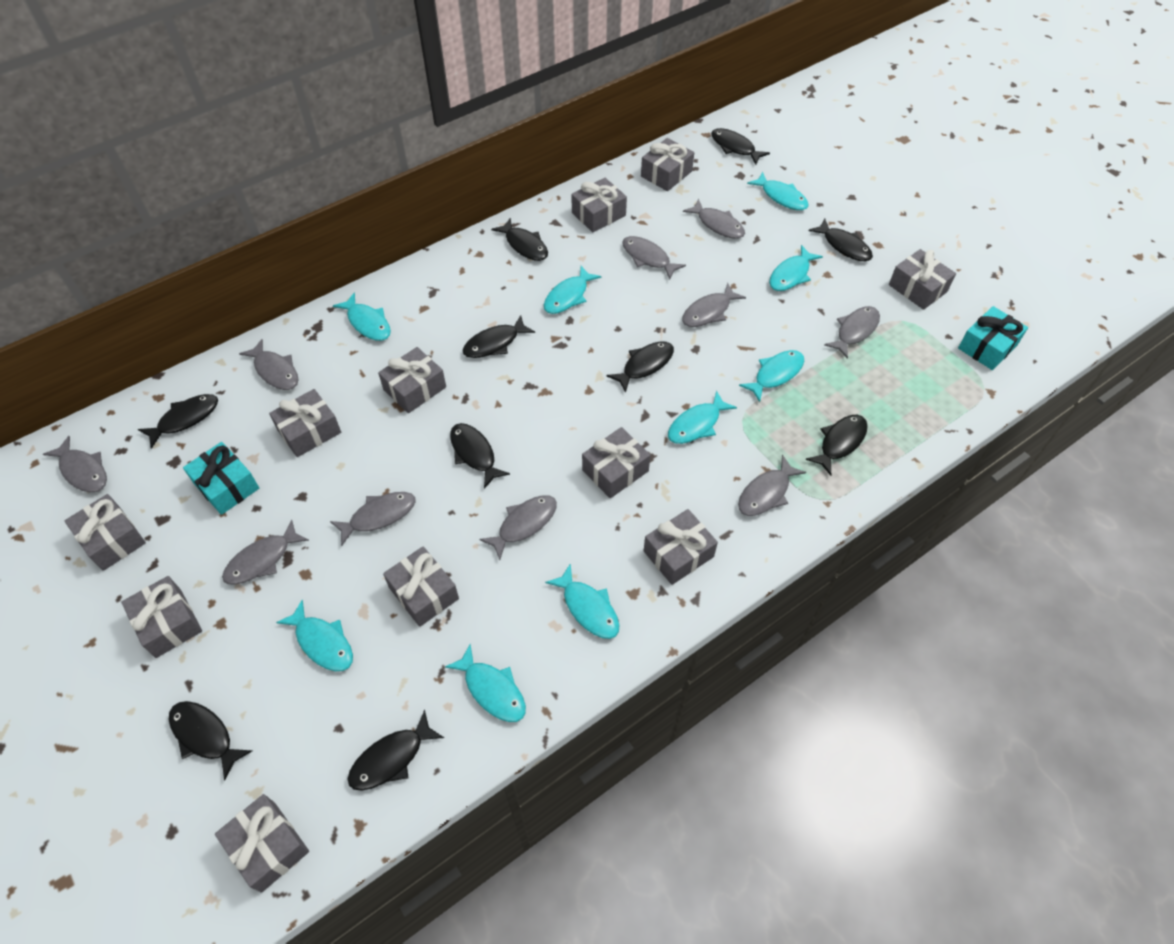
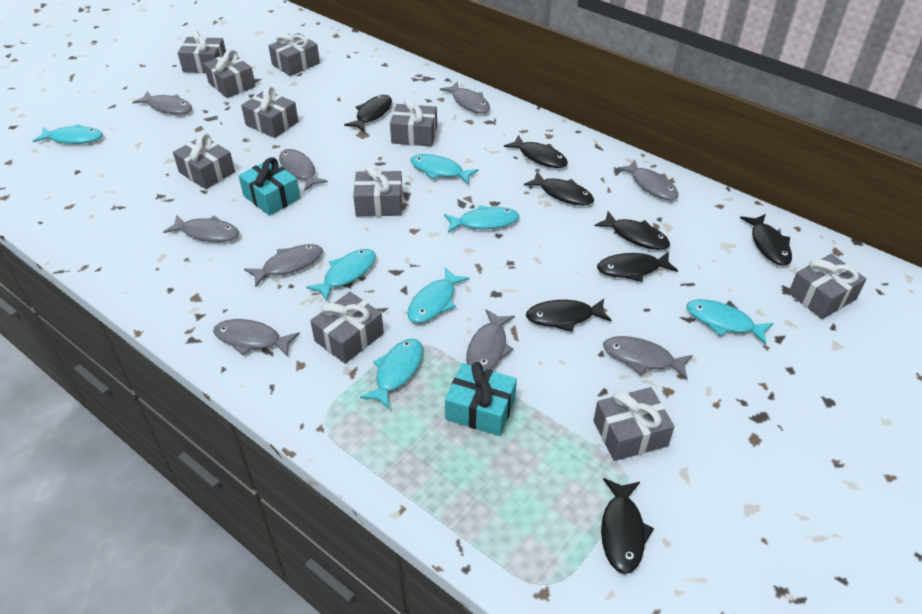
black fish: [138,394,218,449] [168,701,252,780] [347,710,444,791] [450,423,510,489] [462,315,535,358] [491,218,548,261] [607,341,674,393] [711,128,770,165] [806,415,868,476] [809,219,873,261] = 10 -> [344,95,392,132] [504,135,568,168] [524,171,594,206] [526,299,612,332] [595,211,670,250] [597,251,678,282] [601,478,654,574] [740,214,792,266] = 8
grey fish: [43,436,107,492] [222,519,309,585] [239,339,299,390] [330,492,416,546] [479,495,557,560] [622,236,686,279] [682,283,746,327] [683,199,745,239] [738,455,806,516] [824,306,880,359] = 10 -> [132,91,192,114] [163,215,239,242] [213,319,300,357] [244,244,323,287] [279,149,328,191] [440,82,490,113] [466,309,515,370] [603,336,693,379] [616,160,678,200] = 9
grey gift: [64,494,146,571] [121,576,202,658] [215,794,309,893] [269,389,341,457] [378,347,446,413] [383,546,459,627] [571,178,627,232] [582,427,650,498] [641,138,694,191] [644,509,718,585] [889,249,956,310] = 11 -> [173,133,235,189] [178,30,226,73] [204,49,256,98] [241,86,298,138] [269,33,320,76] [310,292,384,364] [353,165,403,216] [390,98,437,147] [593,387,675,461] [788,254,867,319] = 10
turquoise fish: [276,600,353,671] [333,292,391,341] [445,644,526,722] [544,266,601,314] [545,564,619,639] [668,390,737,444] [739,350,804,402] [747,172,809,210] [769,245,823,291] = 9 -> [33,124,103,144] [306,249,376,301] [360,339,423,410] [407,267,470,323] [410,154,479,184] [444,205,519,233] [687,299,774,345] = 7

